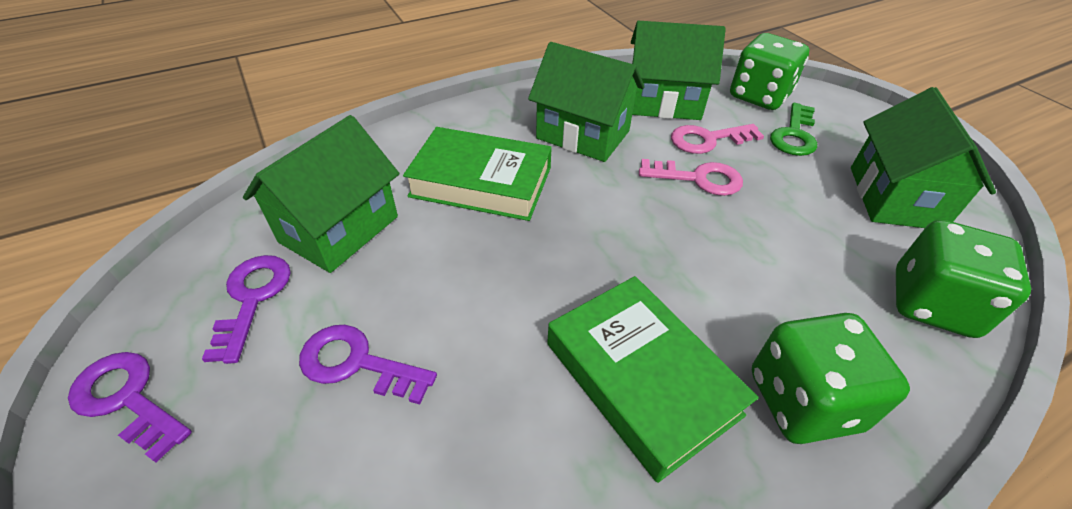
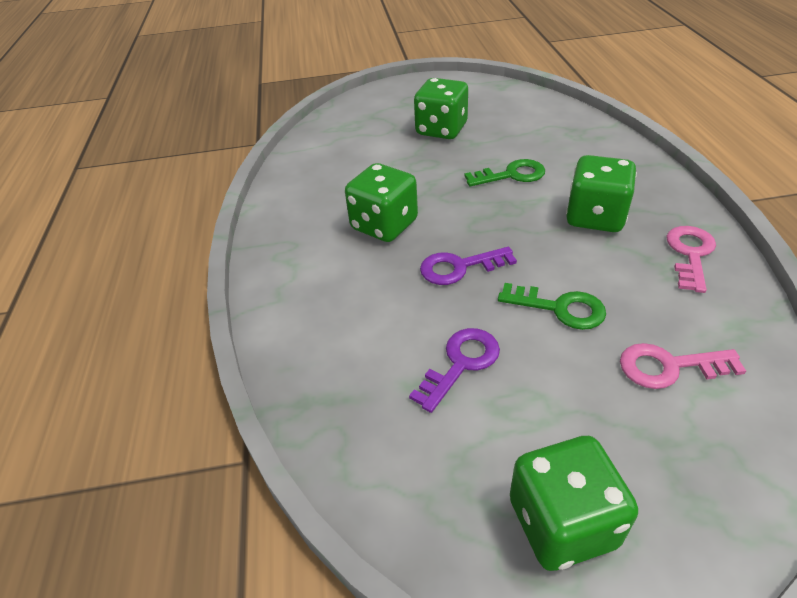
green book: [403,127,552,221] [547,276,759,483] = 2 -> none = 0
green dice: [730,33,809,110] [752,313,910,444] [896,220,1031,338] = 3 -> [345,163,418,242] [414,78,468,139] [510,436,638,571] [566,155,637,232] = 4
green house: [243,115,399,273] [528,42,645,162] [631,21,726,120] [851,87,996,228] = 4 -> none = 0
green key: [770,103,817,156] = 1 -> [464,159,545,186] [498,283,606,330] = 2
purple key: [68,352,192,463] [202,255,291,364] [299,325,437,405] = 3 -> [409,328,500,413] [420,247,517,285] = 2

